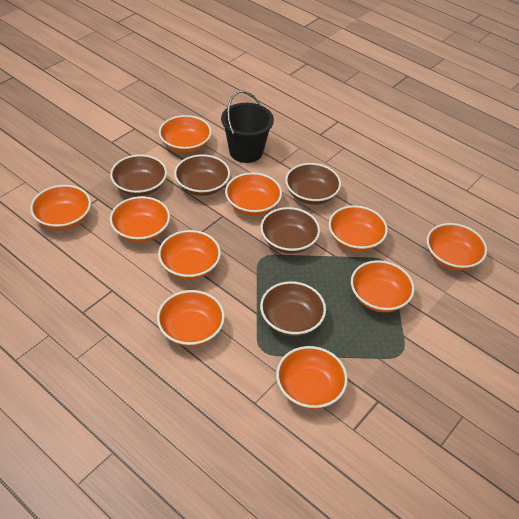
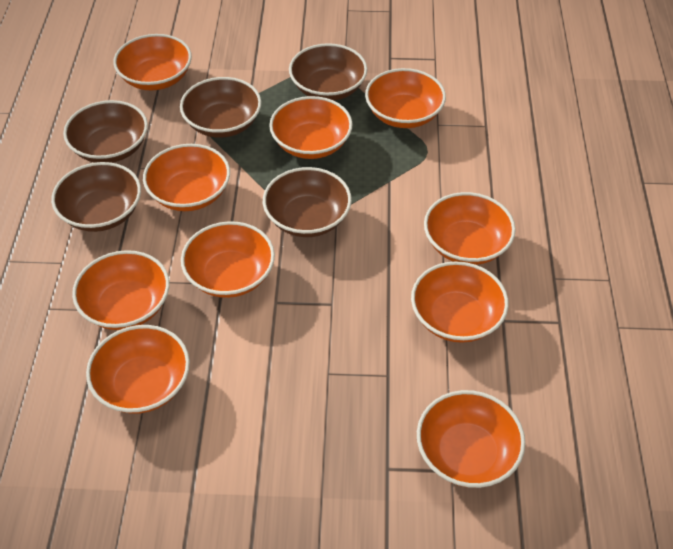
black bucket: [221,90,274,163] = 1 -> none = 0

